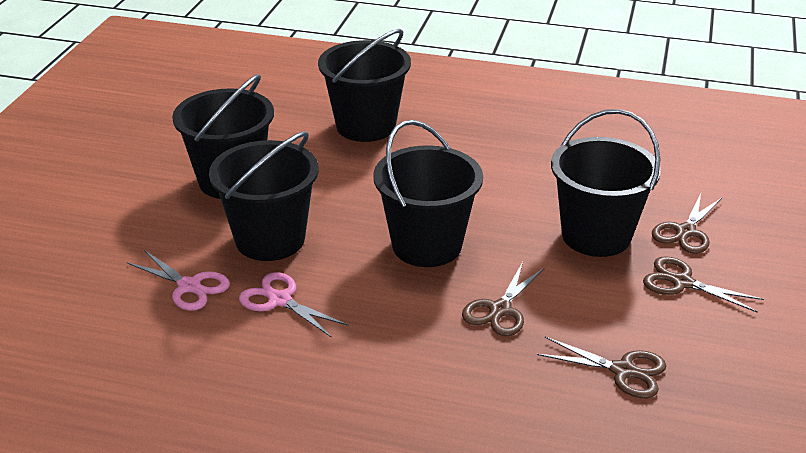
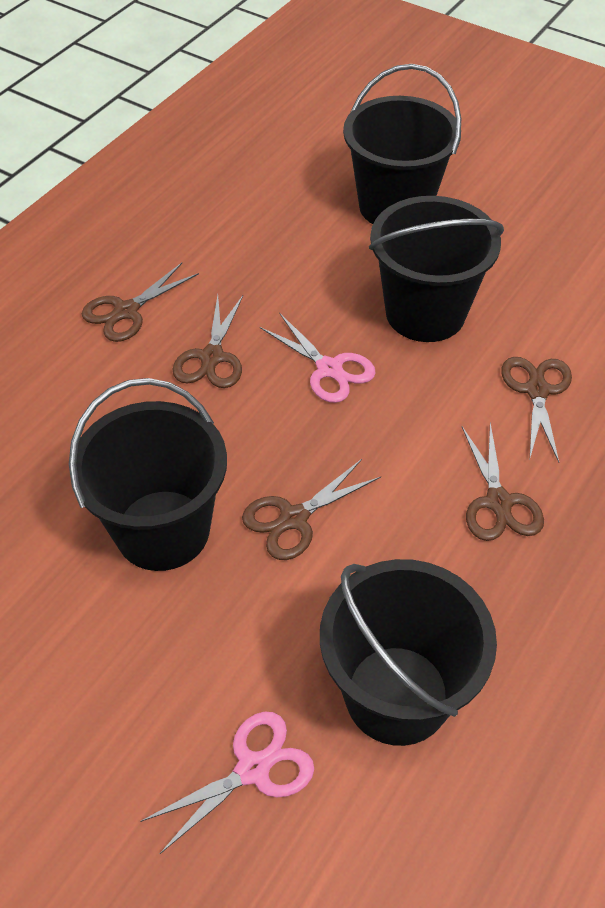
black bucket: [172,74,274,199] [209,132,319,261] [318,29,411,142] [373,120,483,267] [551,109,661,257] = 5 -> [69,378,227,571] [320,559,497,746] [343,64,461,224] [369,196,504,342] = 4
brown scissors: [462,262,545,336] [537,337,666,398] [643,256,764,313] [652,194,722,254] = 4 -> [82,263,199,342] [173,295,243,388] [242,459,381,560] [462,423,544,541] [501,357,572,463] = 5

